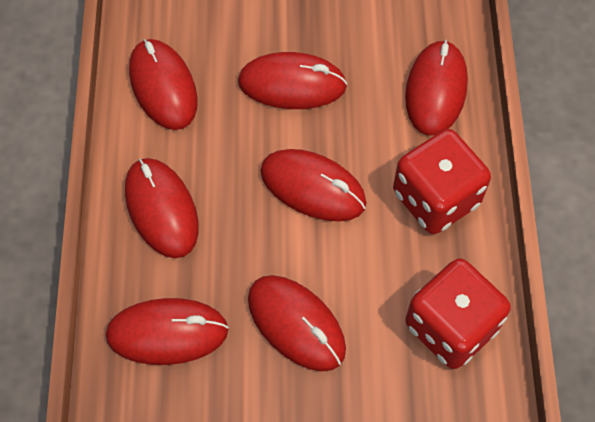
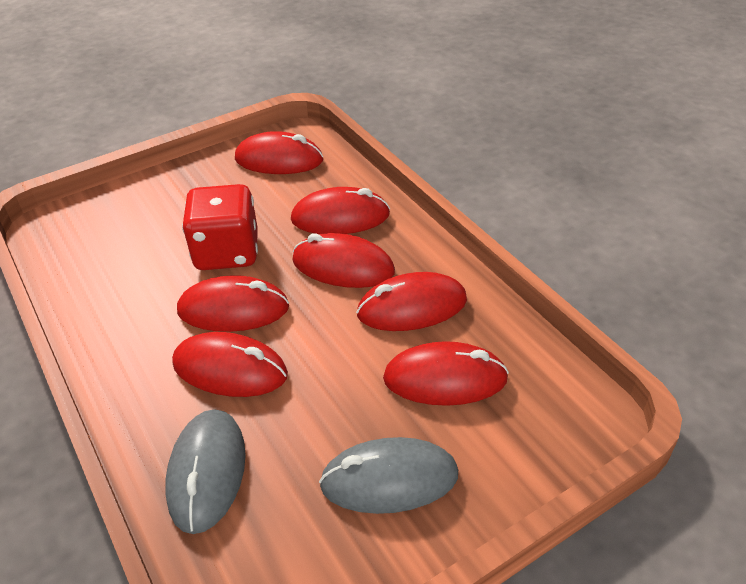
grey mouse: none = 0 -> [165,410,246,534] [319,437,458,514] = 2
red dice: [393,129,491,234] [405,258,511,369] = 2 -> [182,184,258,270] = 1

